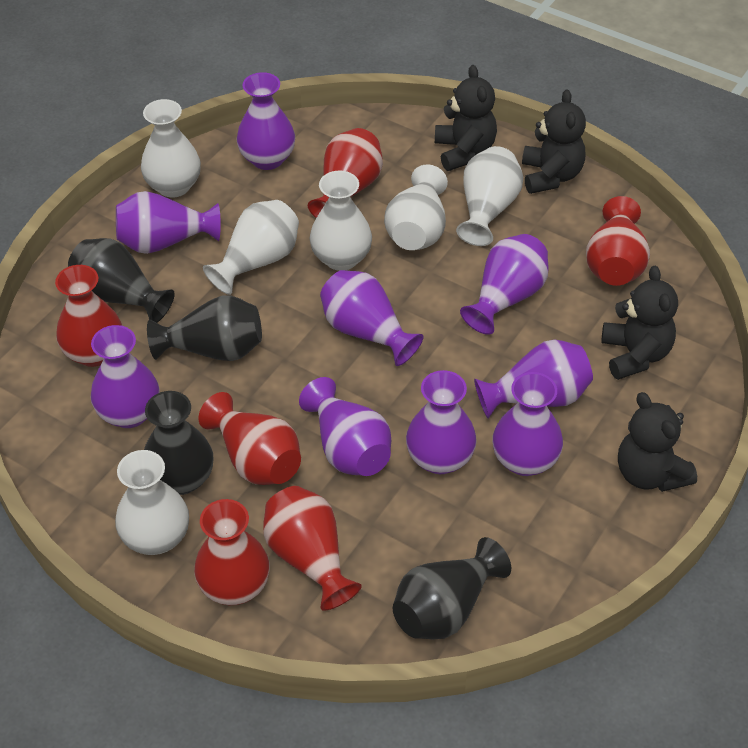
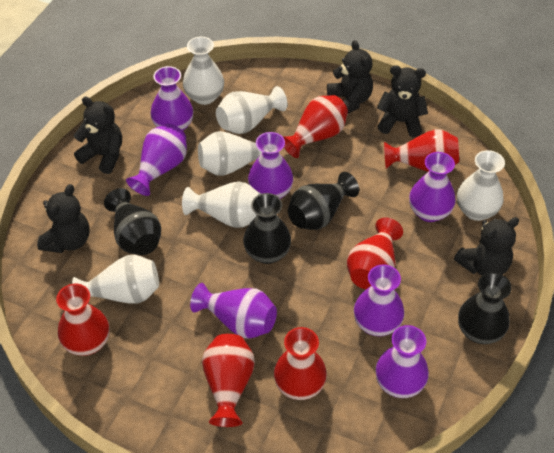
black teddy bear: [435,65,497,171] [522,89,586,194] [601,266,678,380] [618,392,697,492] = 4 -> [37,184,90,253] [73,97,122,174] [327,40,373,113] [377,65,428,137] [454,217,519,276] = 5
purple vase: [91,325,160,428] [116,191,221,254] [237,72,295,170] [299,377,391,476] [320,270,424,366] [406,370,477,474] [460,234,548,335] [474,340,593,419] [492,372,563,476] = 9 -> [126,124,187,196] [150,66,193,131] [190,283,277,339] [248,132,293,199] [354,264,404,336] [375,325,429,398] [409,152,456,222] = 7

